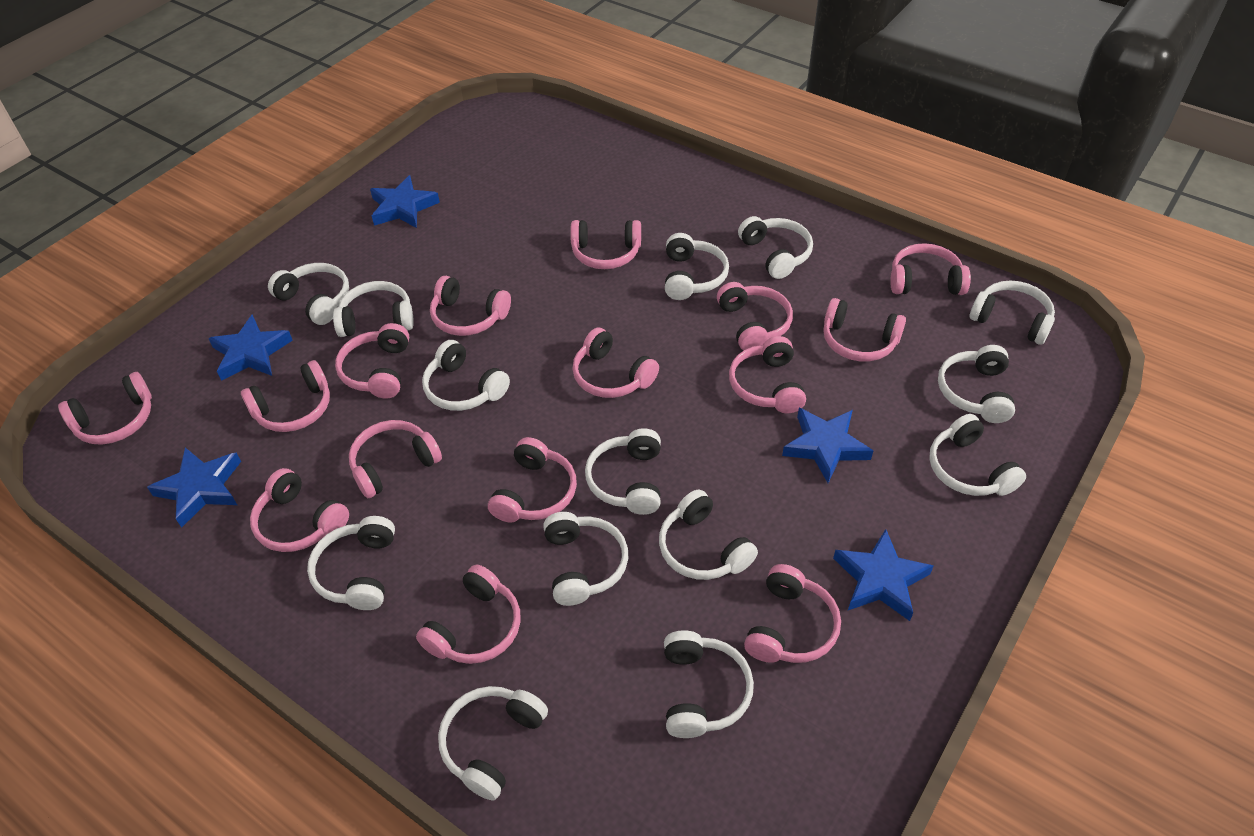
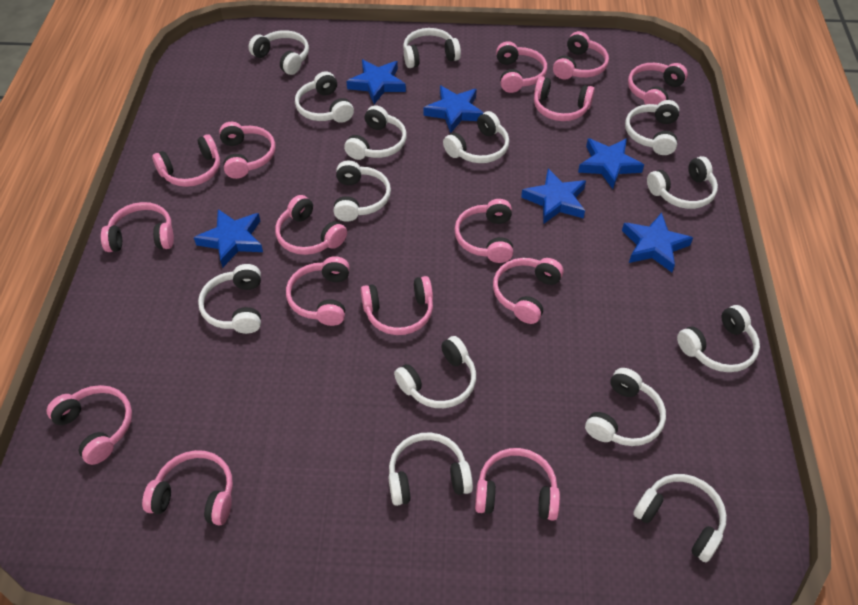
blue star: [147,448,241,528] [208,314,293,381] [370,175,440,228] [782,408,873,483] [833,529,934,621] = 5 -> [194,209,263,268] [346,60,406,104] [424,85,483,133] [521,169,586,224] [578,138,644,189] [622,213,693,272] = 6

